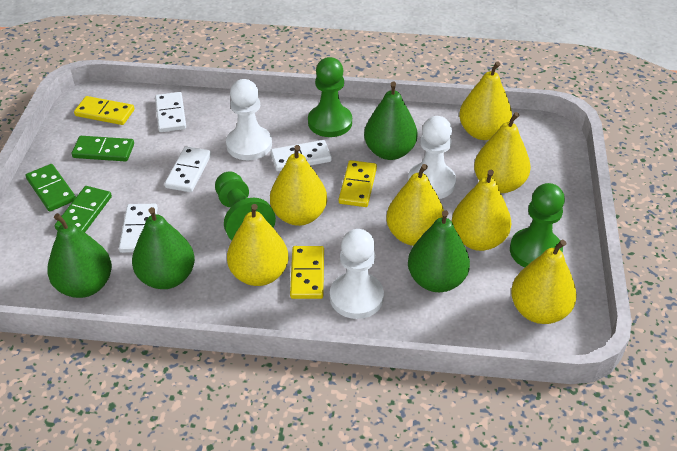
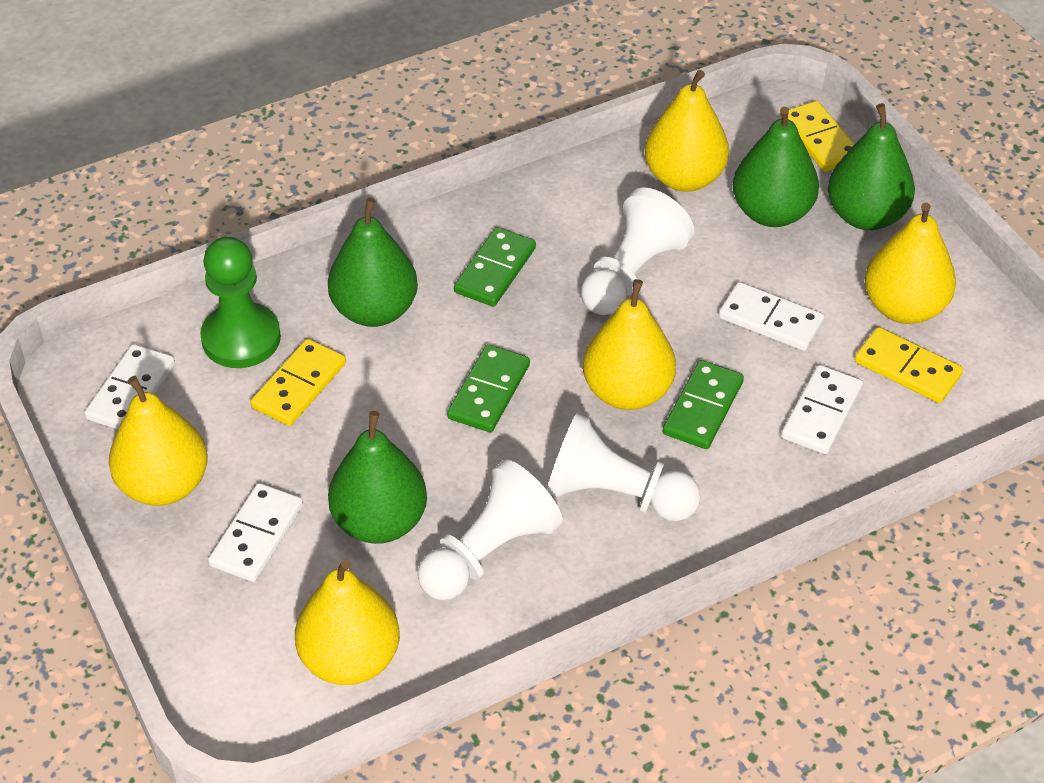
green pawn: [215,172,276,241] [308,57,352,137] [510,183,565,267] = 3 -> [200,237,281,368] = 1
yellow pear: [227,204,288,286] [270,145,327,226] [386,164,444,246] [452,170,511,251] [459,61,512,140] [474,112,531,193] [511,240,577,324] = 7 -> [109,376,208,506] [295,559,400,685] [583,279,676,410] [645,70,729,192] [865,203,956,324] = 5

